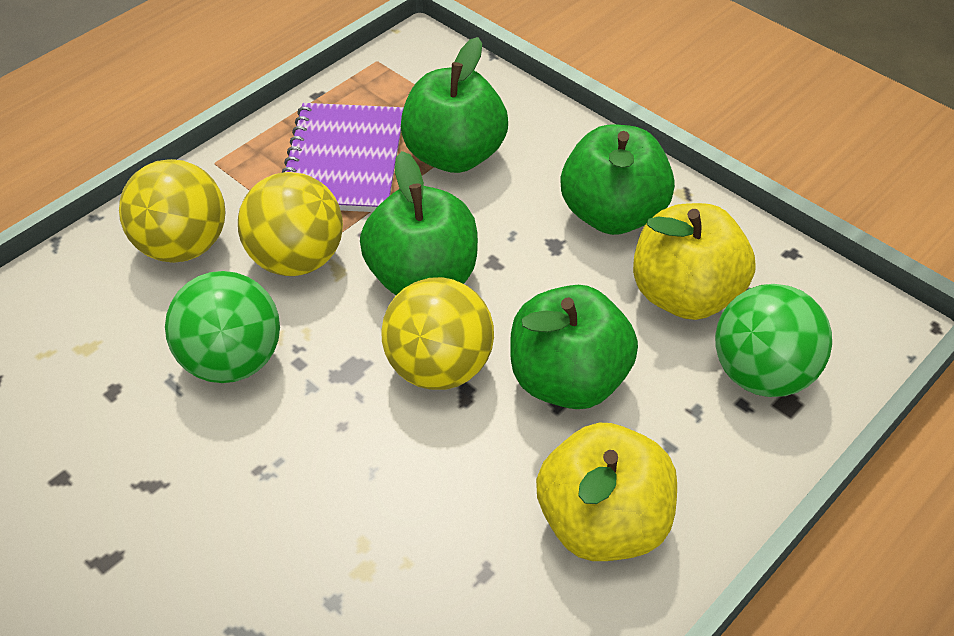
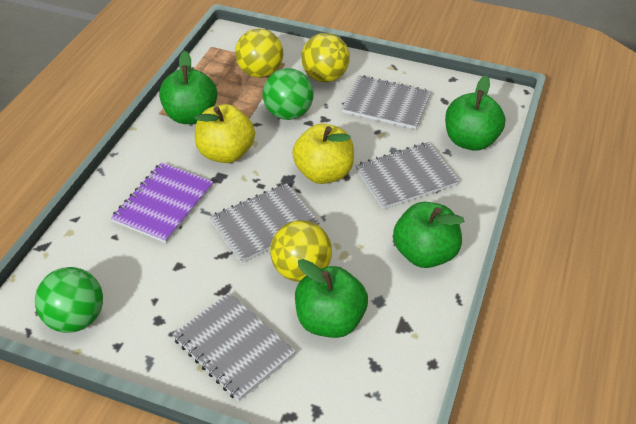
grey notebook: none = 0 -> [172,292,296,401] [210,183,320,263] [341,75,431,129] [355,142,459,209] = 4

